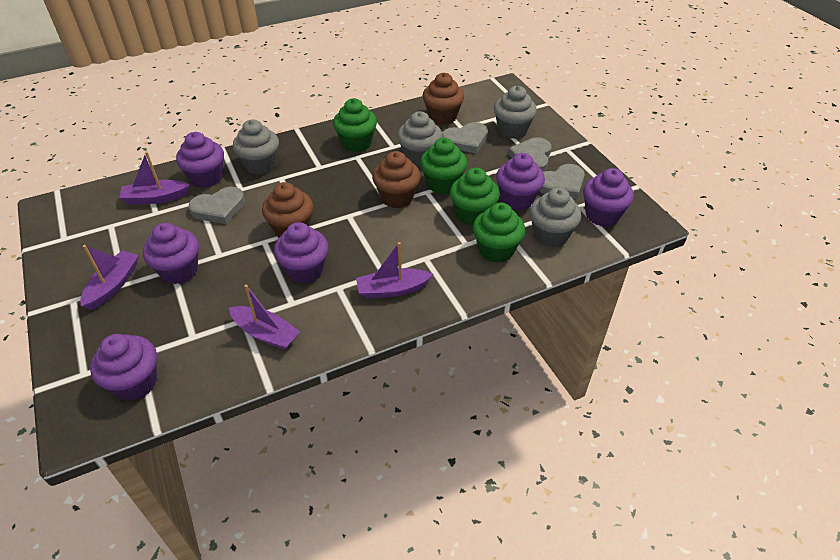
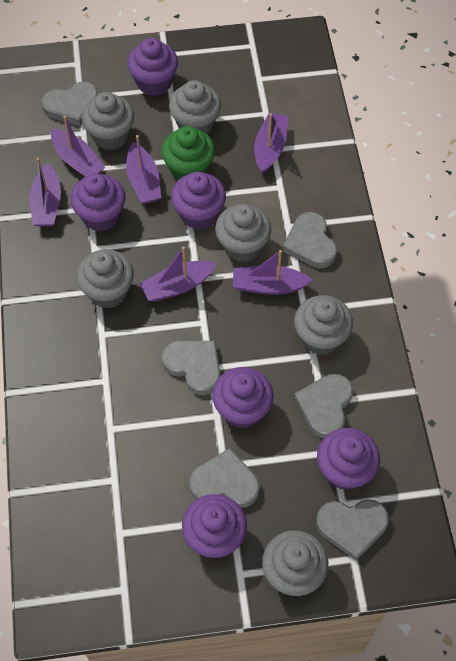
brown cupcake: [262,182,313,238] [372,151,421,208] [422,73,464,125] = 3 -> none = 0
green cupcake: [333,98,377,152] [420,138,467,194] [450,168,500,226] [473,202,525,263] = 4 -> [161,126,215,181] = 1
grey cupcake: [233,119,279,175] [397,111,442,166] [494,86,537,139] [530,188,581,247] = 4 -> [76,249,134,308] [82,92,134,150] [169,80,221,135] [215,204,271,262] [262,530,328,596] [294,295,353,355] = 6
grey heart: [189,187,245,224] [442,122,488,153] [508,137,552,172] [539,164,585,199] = 4 -> [41,82,98,126] [162,341,220,395] [189,448,260,508] [283,212,337,268] [294,374,353,438] [316,499,389,561] = 6
purple boat: [80,245,139,310] [119,151,190,205] [229,284,300,350] [356,242,433,299] = 4 -> [30,158,61,227] [51,116,105,177] [126,135,161,204] [140,246,217,302] [233,250,313,295] [254,113,288,174] = 6

